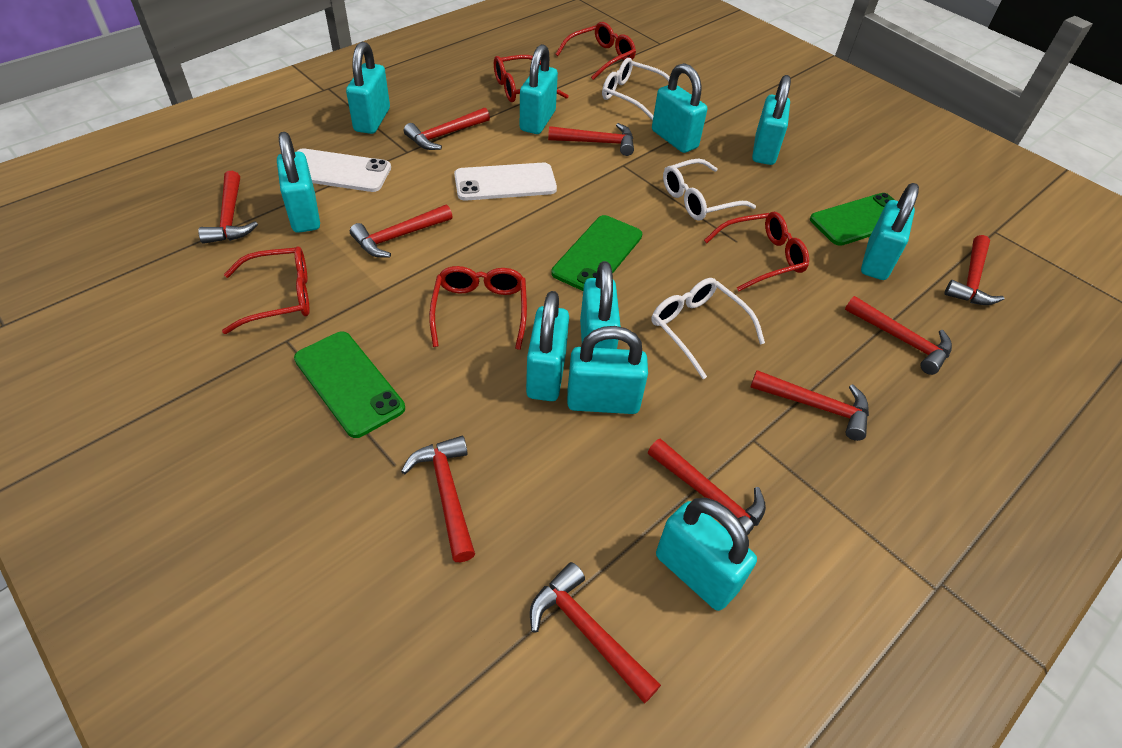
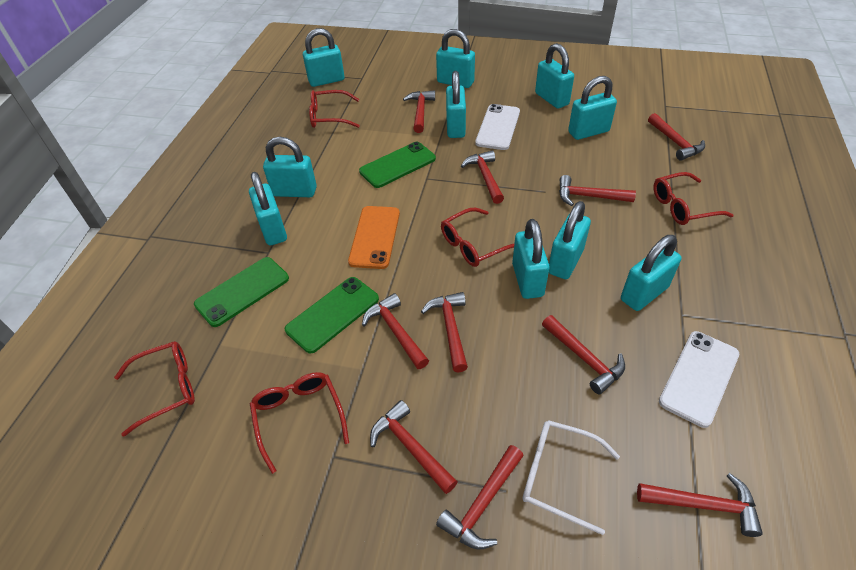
orange phone: none = 0 -> [348,206,400,269] = 1
white glasses: [602,58,670,121] [652,278,765,379] [663,159,756,221] = 3 -> [522,420,620,535] = 1

